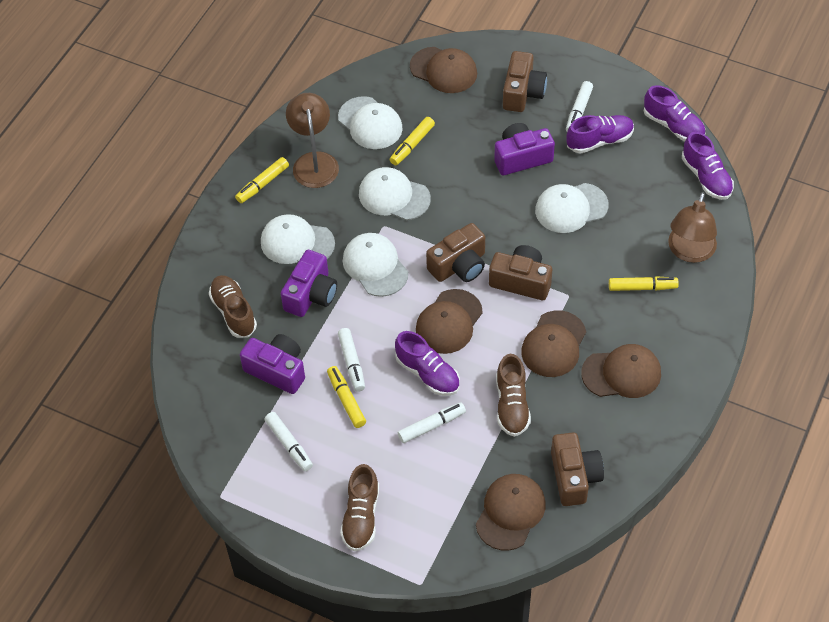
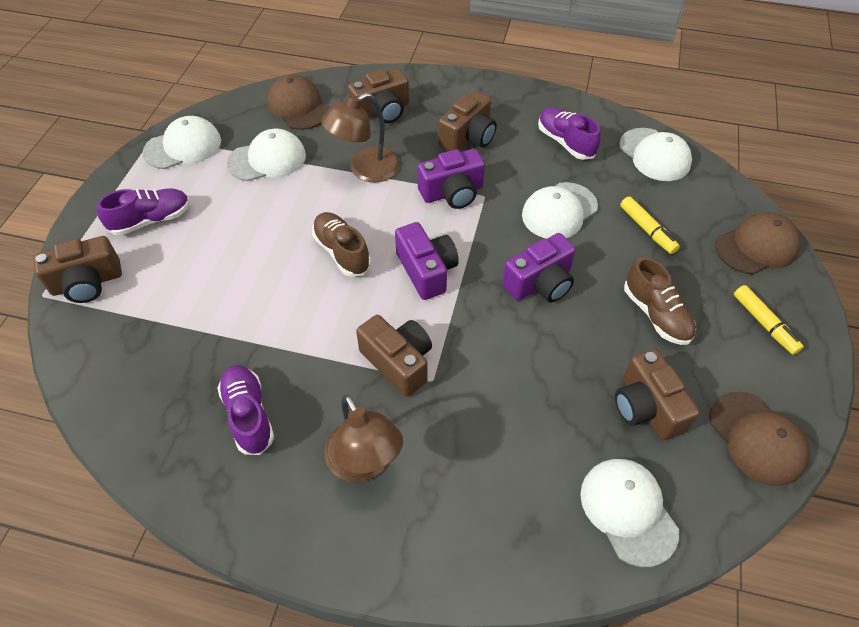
brown camera: [426,223,485,282] [489,245,552,300] [503,51,547,112] [551,432,604,506] = 4 -> [33,236,122,303] [348,68,409,123] [356,315,432,397] [438,91,497,151] [615,349,700,440] = 5
brown cap: [410,47,477,93] [416,289,483,354] [476,474,546,551] [521,310,586,377] [581,344,661,398] = 5 -> [267,75,329,130] [709,391,810,486] [715,213,801,274] = 3
brown shoe: [209,275,257,338] [340,464,379,551] [496,354,531,437] = 3 -> [312,212,371,277] [624,257,696,345] = 2
purple shoe: [395,331,460,396] [566,115,634,154] [644,85,705,141] [682,132,734,200] = 4 -> [97,188,190,236] [218,365,274,455] [538,107,601,160] = 3
white marker: [264,412,313,471] [338,328,365,392] [398,402,466,443] [566,81,593,132] = 4 -> none = 0
yellow marker: [235,157,289,203] [327,366,366,428] [390,117,435,165] [609,276,679,291] = 4 -> [620,196,680,254] [734,285,804,355] = 2

